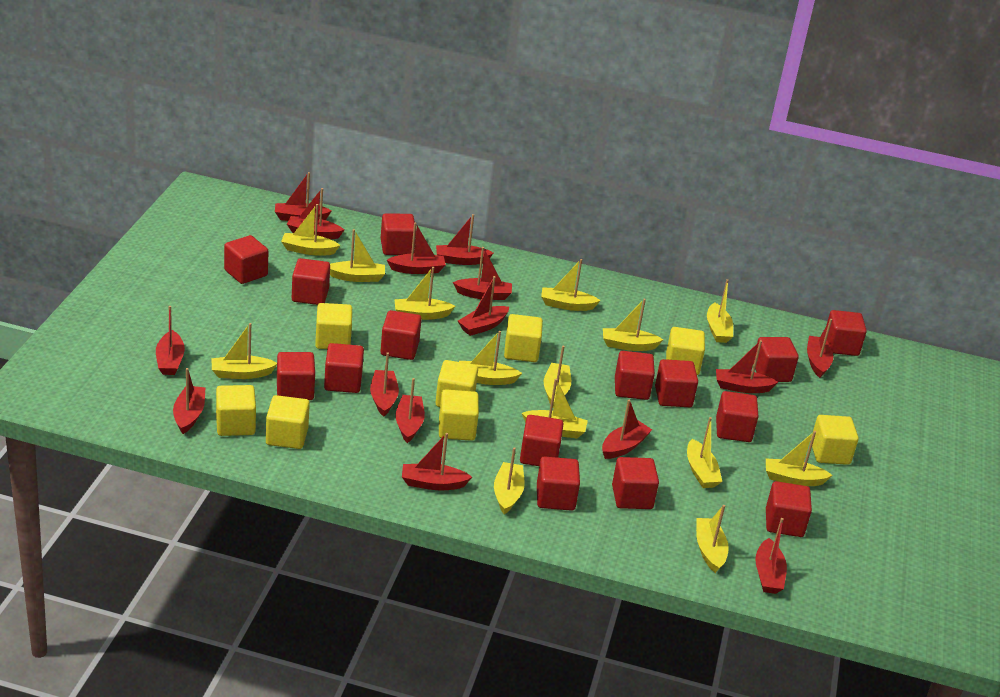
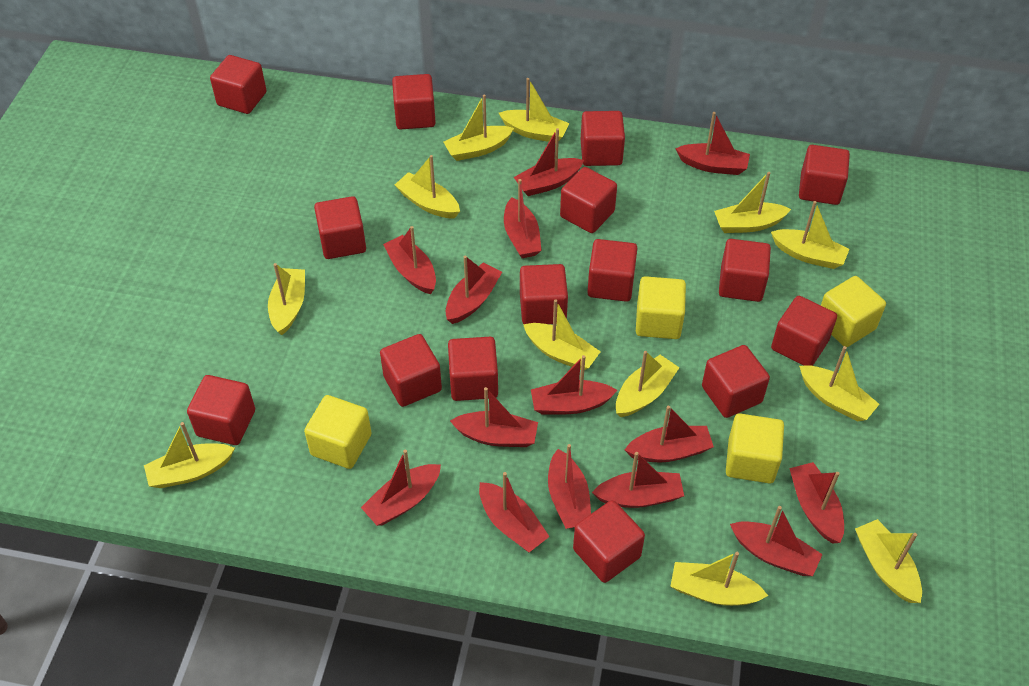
red boat: [156,306,185,375] [173,368,205,434] [275,172,332,221] [287,188,344,239] [370,352,399,417] [387,222,446,274] [395,378,425,443] [402,433,472,490] [436,214,493,265] [453,247,512,300] [458,276,509,336] [602,400,652,459] [716,340,778,393] [755,518,787,594] [807,319,833,378] = 15 -> [361,449,441,526] [383,226,436,294] [446,256,502,324] [450,387,538,447] [479,472,550,552] [504,179,542,258] [514,128,584,196] [531,355,617,414] [548,444,591,529] [592,452,684,508] [624,406,714,462] [675,112,750,175] [730,506,823,576] [789,462,844,543] = 14
yellow boat: [211,323,277,379] [281,204,340,255] [330,229,385,282] [394,267,455,320] [459,331,522,385] [494,447,525,514] [522,379,588,438] [541,259,601,311] [544,346,571,408] [603,299,664,351] [687,417,722,488] [696,505,729,573] [707,279,733,343] [766,431,833,486] = 14 -> [144,422,235,488] [268,263,305,335] [395,155,460,218] [443,94,514,161] [499,78,569,143] [523,299,601,370] [616,351,679,417] [670,552,768,606] [714,172,791,233] [771,201,849,269] [799,346,879,421] [855,519,922,603] = 12
yellow cube: [216,385,256,436] [266,395,310,449] [315,303,352,349] [435,360,478,407] [439,389,479,441] [504,314,543,362] [666,327,705,375] [811,415,859,465] = 8 -> [304,395,372,469] [636,276,686,339] [726,413,784,484] [821,276,886,347] = 4

